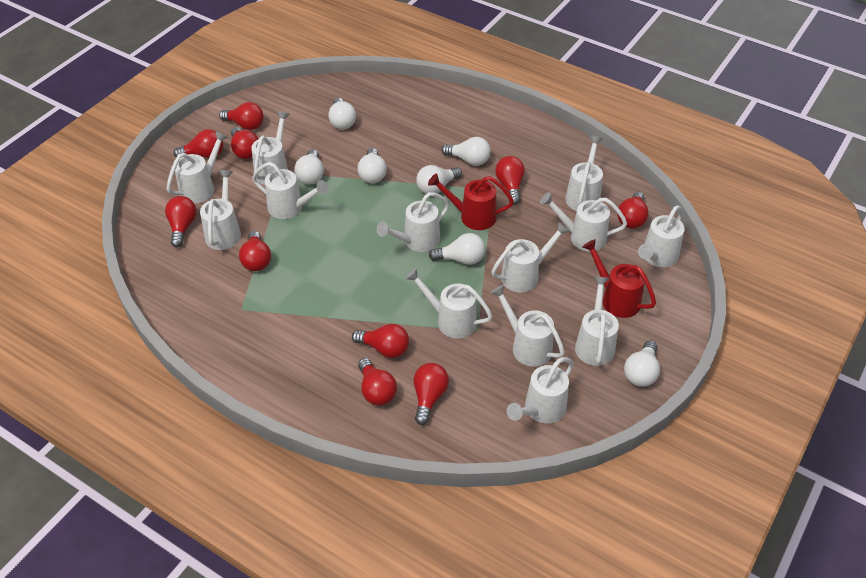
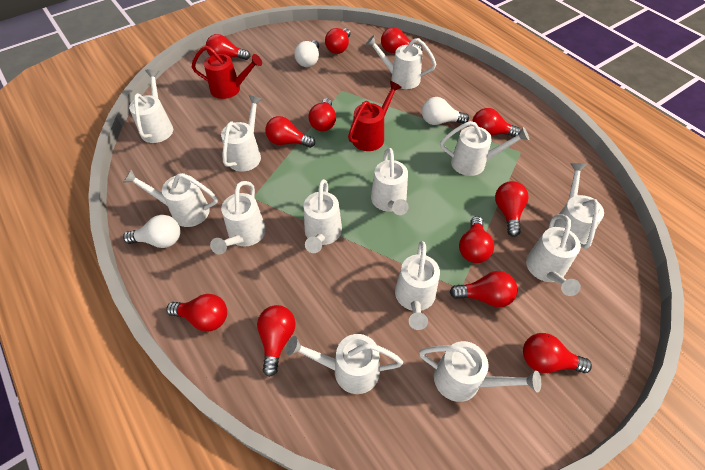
red light bulb: [165,196,197,248] [173,129,223,158] [219,102,264,130] [231,127,258,159] [239,231,271,271] [352,324,409,358] [358,358,397,406] [414,363,449,425] [495,156,525,205] [617,192,649,229] = 10 -> [166,294,227,332] [206,34,250,60] [257,305,296,377] [265,116,315,148] [308,98,336,131] [325,28,351,54] [381,27,423,53] [450,271,517,307] [459,216,494,263] [472,108,521,137] [495,181,528,237] [523,333,592,373] = 12
white light bulb: [294,149,324,185] [328,98,356,129] [357,148,387,183] [416,165,462,194] [429,233,485,265] [441,137,491,166] [624,340,660,387] = 7 -> [123,215,181,248] [294,40,319,67] [422,97,469,125] = 3

